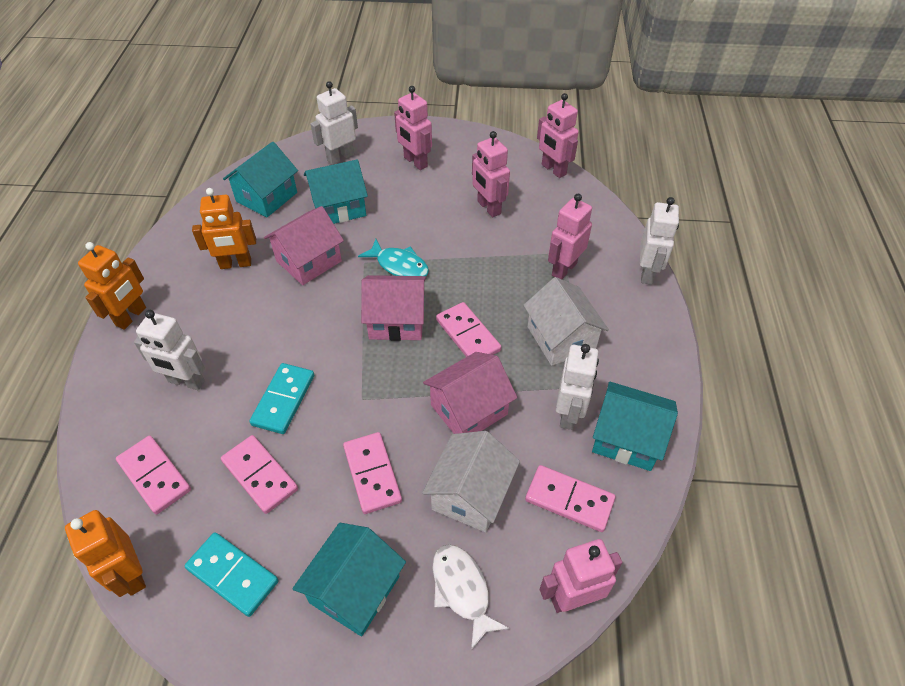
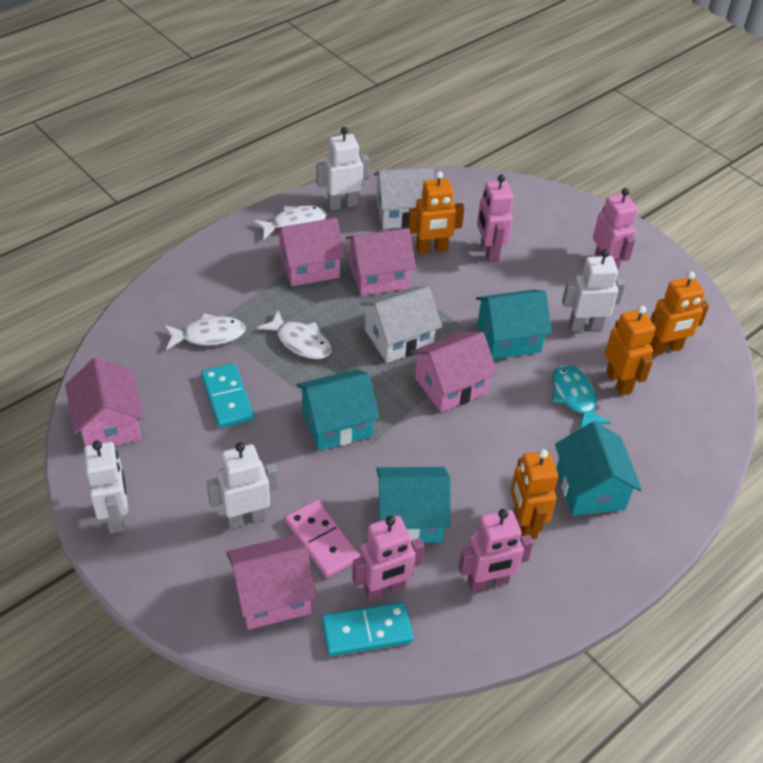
orange robot: [65,510,146,597] [78,242,146,330] [192,188,256,269] = 3 -> [408,171,464,254] [510,449,558,539] [605,306,655,396] [650,272,709,356] = 4
pink domino: [116,436,191,514] [221,435,298,514] [343,432,402,514] [436,302,501,357] [525,465,615,532] = 5 -> [285,500,360,578] = 1
pink house: [264,206,344,285] [361,275,426,341] [423,352,517,434] = 3 -> [65,358,144,446] [226,535,317,630] [275,218,345,286] [346,228,416,296] [411,331,498,412] = 5
pink robot: [394,86,432,170] [472,131,510,217] [537,93,579,178] [540,539,623,613] [548,194,592,279] = 5 -> [352,516,425,601] [458,509,533,592] [477,175,513,263] [593,188,638,270] = 4
white fish: [432,544,510,650] = 1 -> [164,313,246,350] [253,205,327,240] [257,310,332,359] = 3

